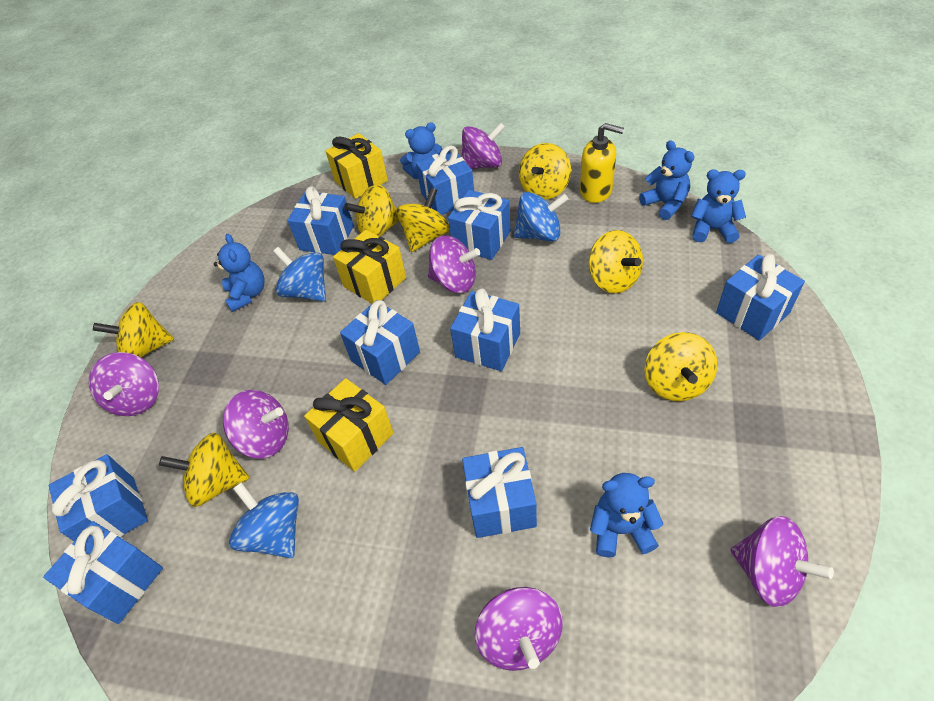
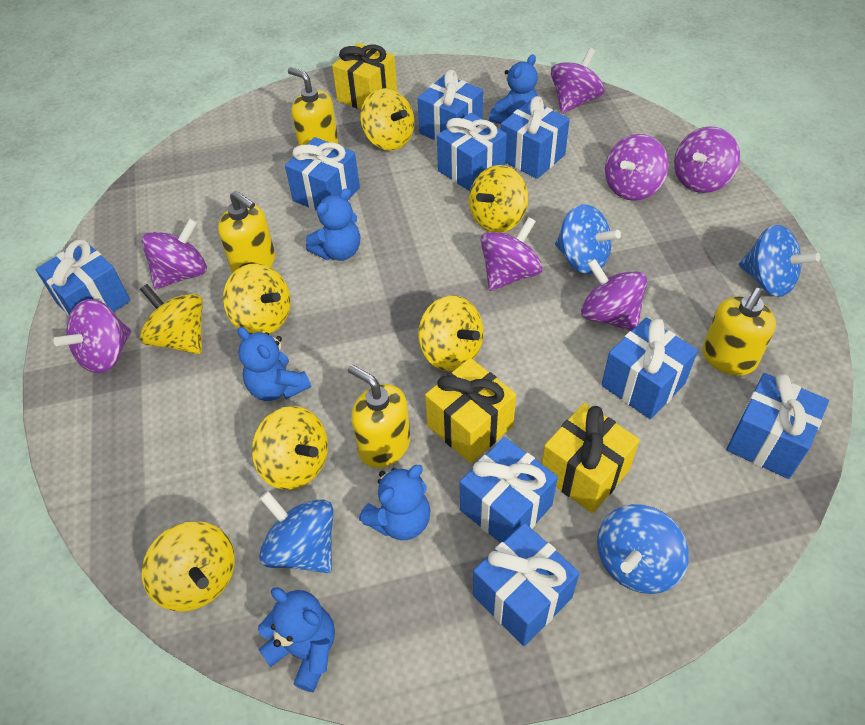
blue spinning top: [229,482,299,558] [273,247,326,302] [513,192,568,242] = 3 -> [259,491,334,573] [555,204,621,274] [597,504,689,594] [739,225,820,297] = 4
purple spinning top: [89,352,159,416] [223,390,289,459] [428,236,480,293] [461,123,505,169] [475,587,563,671] [730,516,834,607] = 6 -> [53,299,131,373] [141,219,207,290] [480,217,543,291] [551,48,605,114] [581,259,647,331] [605,134,669,201] [674,127,740,193] = 7
yellow soap dispenser: [580,123,624,203] = 1 -> [218,191,275,273] [288,67,338,146] [348,365,410,468] [702,288,776,376] = 4

